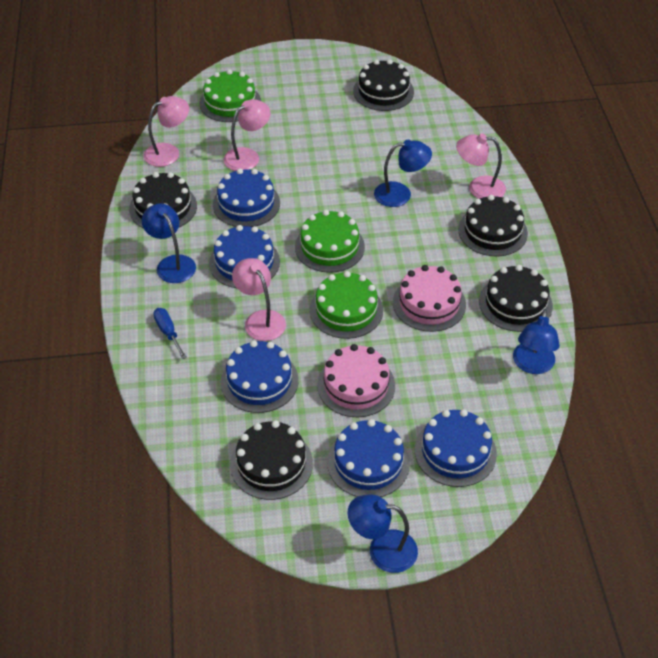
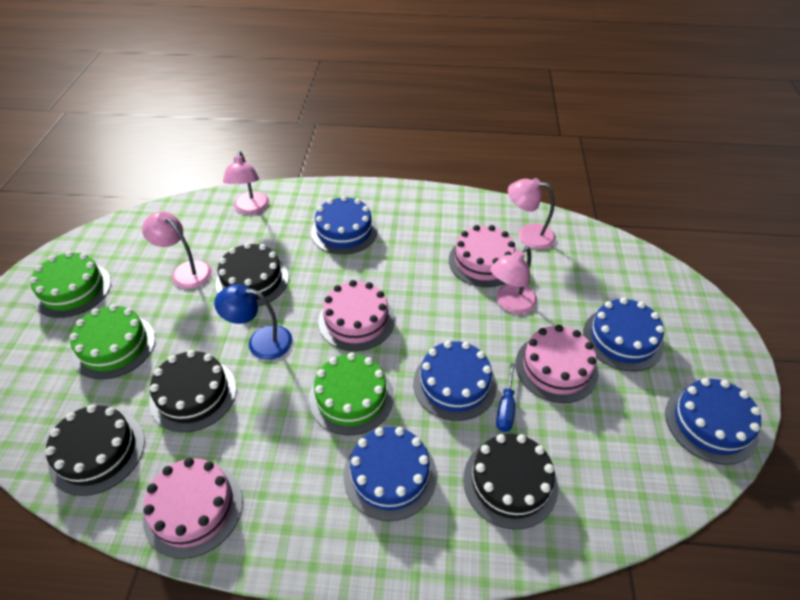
black cake: [129,172,197,228] [230,420,313,500] [353,59,414,111] [458,195,528,256] [479,265,553,332] = 5 -> [45,404,145,496] [149,350,236,432] [216,243,289,307] [463,434,558,529] = 4
blue lamp: [142,203,196,283] [348,494,418,573] [374,140,432,207] [513,309,560,374] = 4 -> [214,284,292,360] = 1
pink cake: [317,344,395,417] [393,265,466,332] = 2 -> [143,458,243,559] [318,280,395,351] [449,225,516,287] [516,325,598,403] = 4

